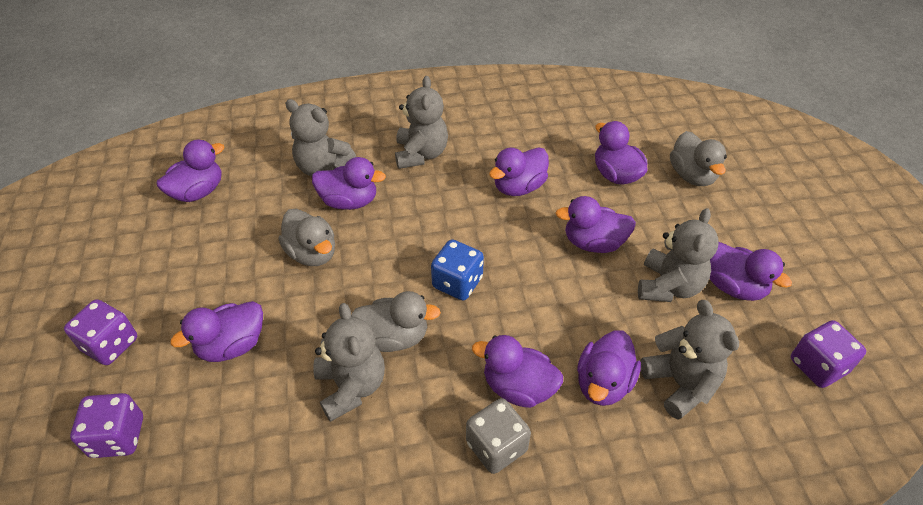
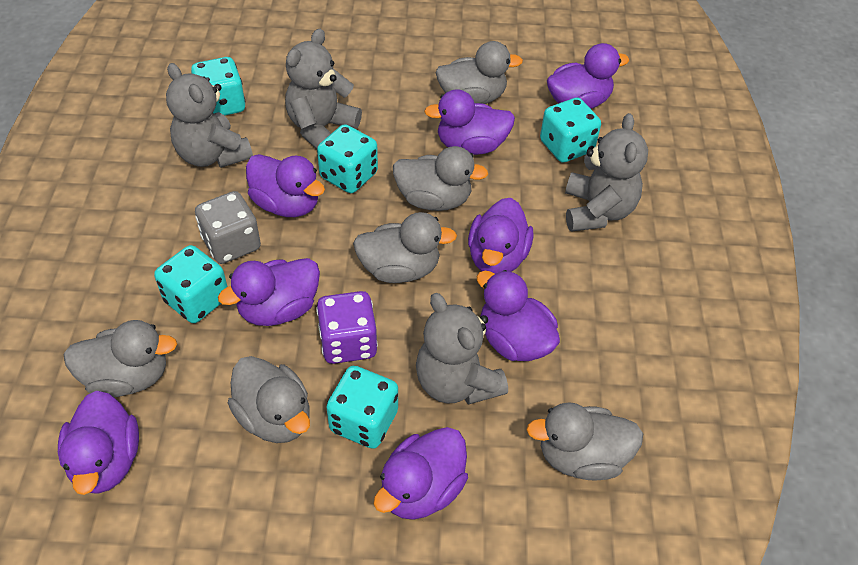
blue dice: [431,239,484,300] = 1 -> none = 0
grey duck: [278,209,335,266] [351,291,441,352] [670,131,727,186] = 3 -> [64,320,177,397] [228,356,310,443] [353,212,457,283] [393,146,488,211] [436,41,523,104] [527,402,643,480] = 6
grey teddy bear: [285,99,356,177] [313,303,385,422] [395,76,448,169] [638,208,719,302] [640,300,739,420] = 5 -> [166,63,253,168] [285,29,362,149] [416,293,508,405] [565,113,648,232] = 4
purple dice: [64,299,137,365] [70,393,143,458] [791,320,866,388] = 3 -> [316,291,378,364] = 1
purple duck: [157,139,224,202] [170,301,263,362] [312,157,386,210] [472,335,563,408] [489,147,549,196] [555,196,636,253] [577,330,641,406] [595,121,648,184] [710,242,792,301] = 9 -> [58,391,139,495] [218,258,320,326] [246,154,325,217] [373,427,468,520] [424,89,515,155] [468,198,534,274] [476,270,560,361] [547,43,629,109] = 8
turquoise dice: none = 0 -> [154,245,227,323] [191,57,246,116] [317,124,378,193] [326,366,398,449] [540,98,601,162] = 5

